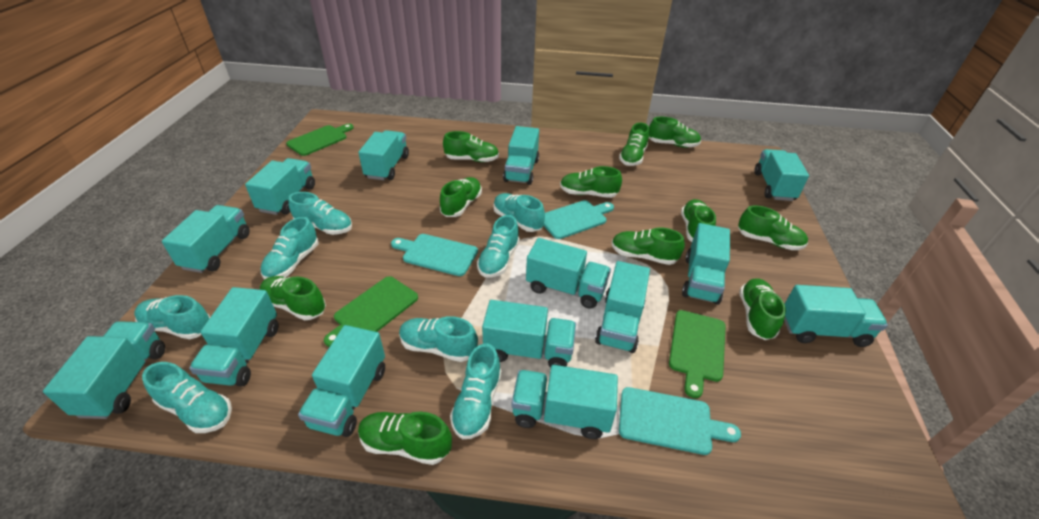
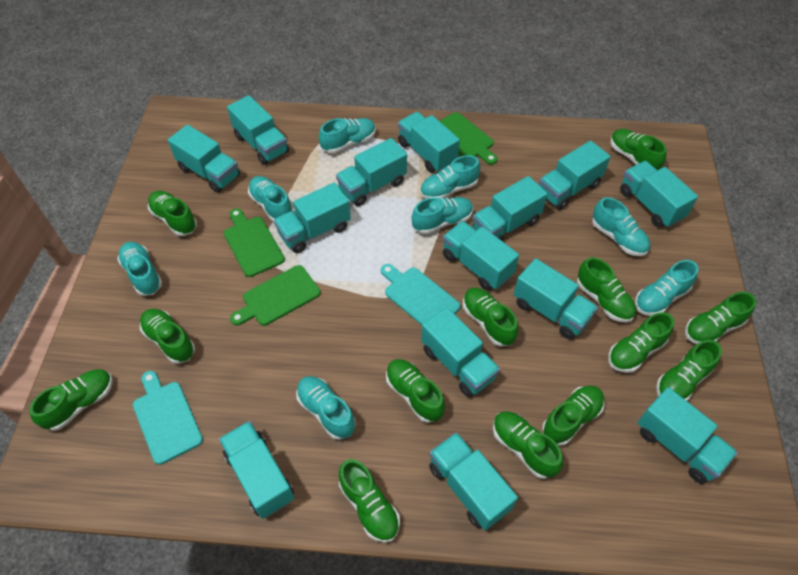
green shoe: [260,276,326,320] [358,412,452,465] [440,177,482,217] [443,131,499,162] [560,166,622,198] [612,228,685,265] [619,122,649,166] [649,117,701,148] [681,199,716,242] [738,205,808,250] [739,278,786,340] = 11 -> [29,369,113,431] [140,309,195,364] [148,191,197,236] [339,459,400,543] [386,359,445,423] [463,288,518,346] [493,411,563,479] [542,386,605,446] [577,257,636,323] [608,312,674,373] [610,129,667,170] [656,340,722,401] [685,292,756,344] = 13
turquoise cutting board: [391,234,478,276] [544,200,614,239] [619,387,741,455] = 3 -> [133,371,203,465] [381,264,460,325] = 2

